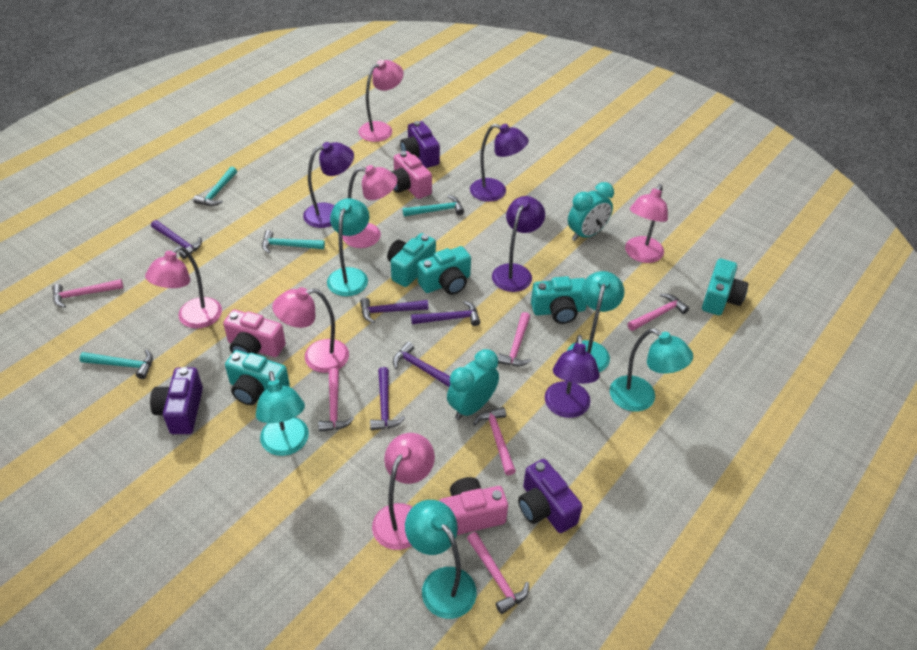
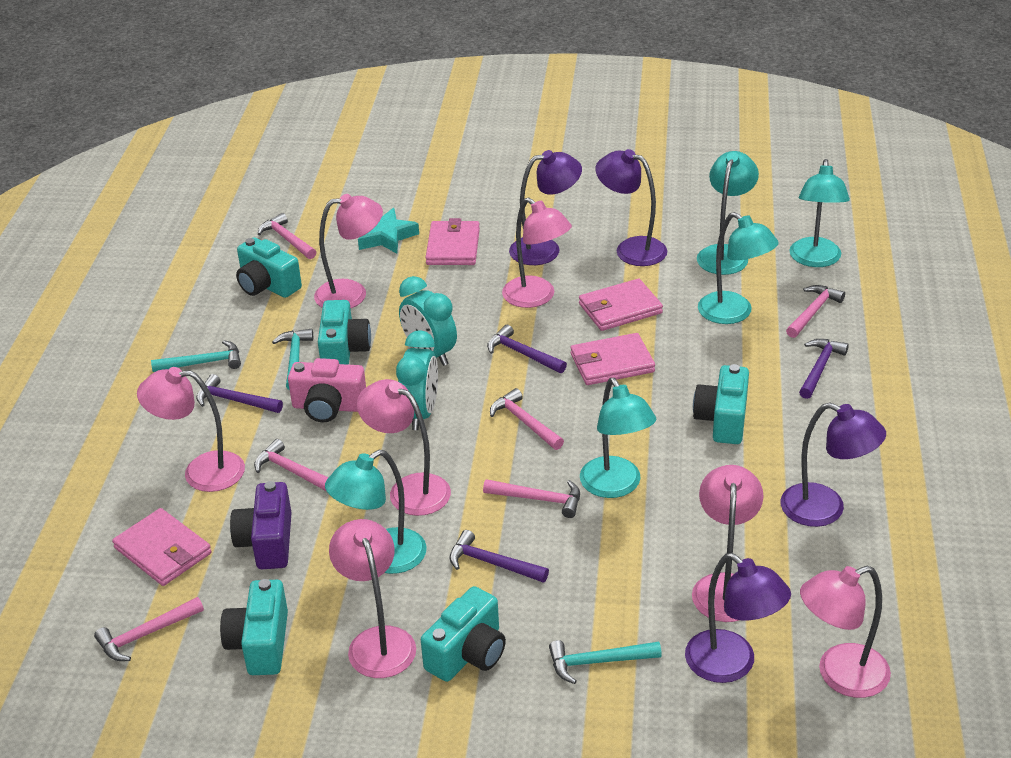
pink camera: [223,310,286,357] [392,151,432,199] [439,477,508,535] = 3 -> [288,358,366,422] = 1
pink lamp: [145,246,222,329] [272,287,349,373] [342,165,398,248] [358,60,404,142] [372,433,435,550] [625,184,668,263] = 6 -> [137,367,245,492] [314,194,383,309] [329,519,416,678] [357,379,451,516] [502,197,572,308] [692,465,763,622] [800,566,891,698] = 7
pink wallet: none = 0 -> [112,508,212,586] [425,218,480,265] [571,333,655,385] [579,279,663,331] = 4
purple camera: [150,367,203,434] [400,121,440,168] [518,459,582,533] = 3 -> [230,481,292,569] = 1
purple hammer: [151,220,202,259] [360,298,428,323] [370,367,405,430] [393,342,451,387] [411,301,480,326] = 5 -> [196,374,283,413] [449,530,549,583] [487,325,567,373] [799,339,849,399] = 4
turquoise hammer: [80,349,153,379] [193,167,237,206] [262,230,325,253] [403,195,464,216] = 4 -> [151,340,241,372] [272,329,313,390] [549,640,662,684] = 3
turquoise star: none = 0 -> [358,208,419,254] = 1

